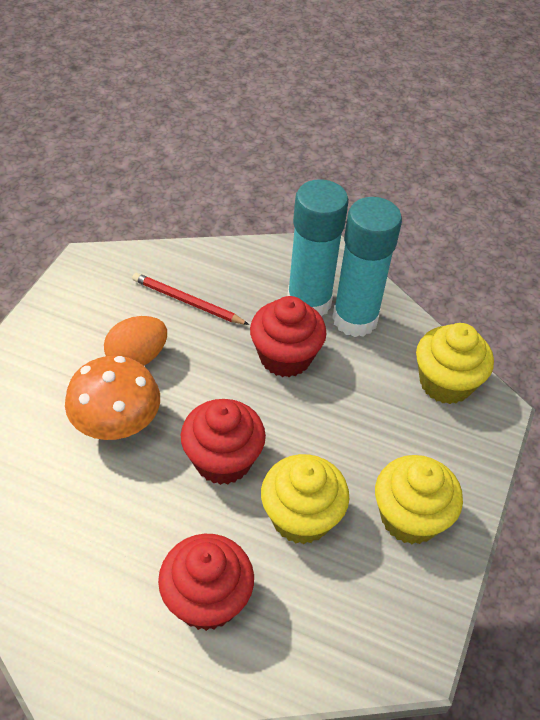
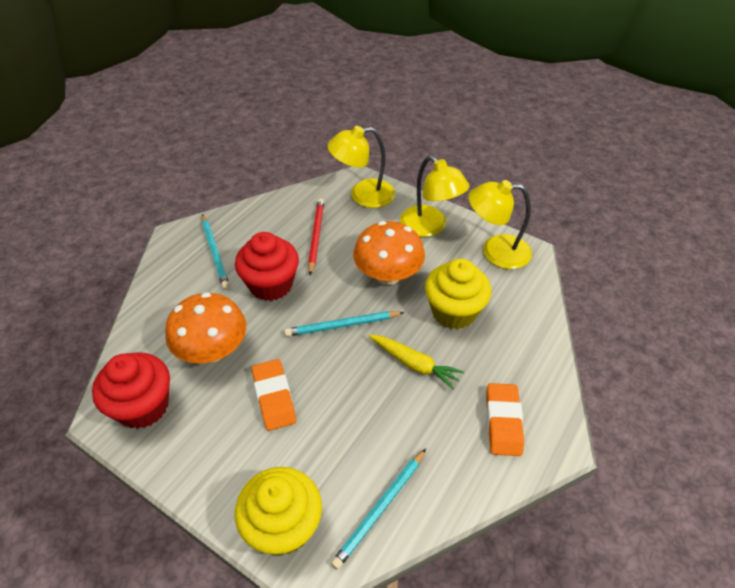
orange egg: [104,316,167,366] = 1 -> none = 0
orange eraser: none = 0 -> [252,359,296,431] [486,383,524,456] = 2
orange mushroom: [65,356,160,440] = 1 -> [165,292,246,364] [353,221,425,285] = 2
red cupcake: [158,534,254,631] [181,399,266,485] [250,296,327,377] = 3 -> [92,352,170,429] [235,232,299,301] = 2
turquoise glue stick: [288,179,349,317] [332,197,402,337] = 2 -> none = 0
turquoise pencil: none = 0 -> [202,214,230,289] [284,311,405,337] [331,449,426,570] = 3
yellow carrot: none = 0 -> [369,335,464,390] = 1
yellow cupcake: [261,454,349,544] [375,455,463,544] [416,323,494,404] = 3 -> [235,467,322,556] [425,259,491,329] = 2
yellow lamp: none = 0 -> [327,126,395,208] [400,155,469,237] [468,180,532,269] = 3

